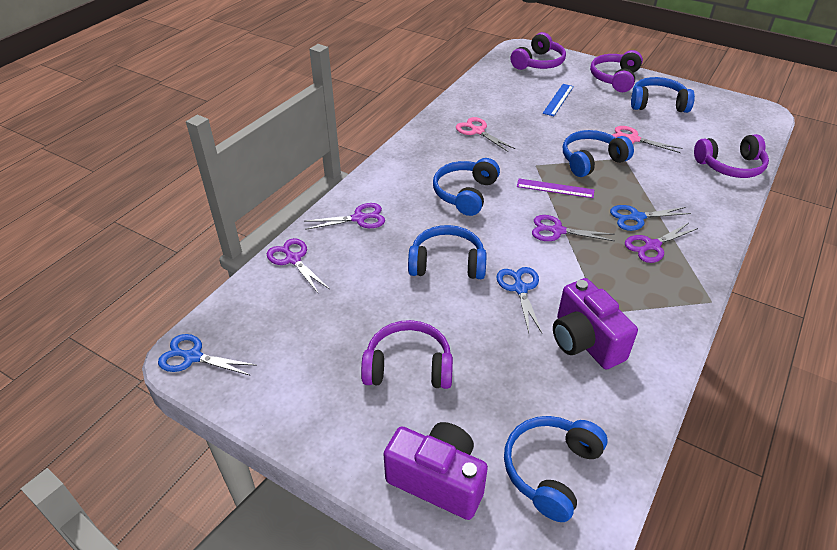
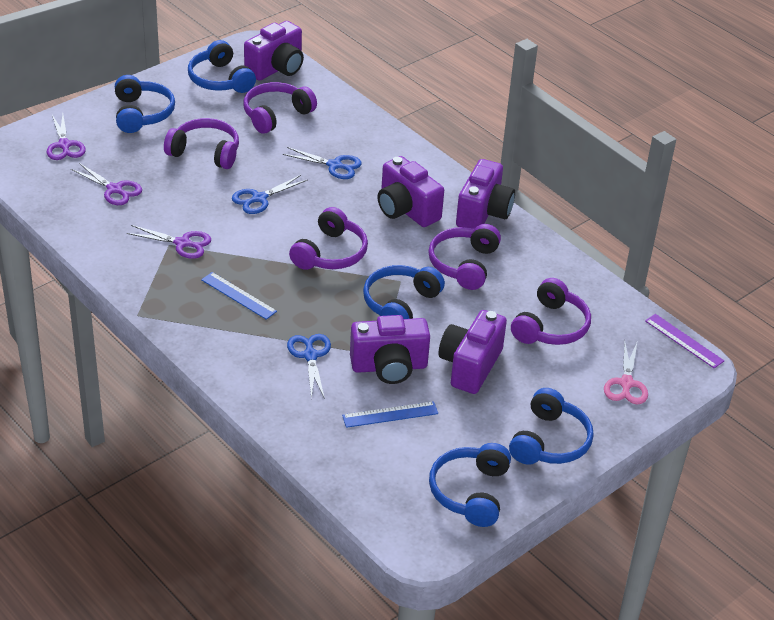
blue ruler: [543,84,574,116] = 1 -> [201,272,277,320] [342,401,438,428] = 2
pink scissors: [456,117,515,152] [612,126,683,153] = 2 -> [604,341,648,404] = 1
purple camera: [383,422,488,520] [553,278,638,369] = 2 -> [244,21,304,81] [350,315,430,384] [378,156,444,227] [439,310,507,394] [456,159,515,229] = 5
purple headphones: [361,320,453,389] [510,32,566,70] [590,50,643,92] [694,134,769,178] = 4 -> [164,118,239,169] [244,82,317,134] [289,207,368,270] [428,224,501,290] [511,278,591,345] = 5
purple scissors: [267,238,329,293] [304,203,385,230] [532,215,615,241] [625,223,698,263] = 4 -> [47,115,86,160] [71,163,142,205] [127,225,211,259] = 3

